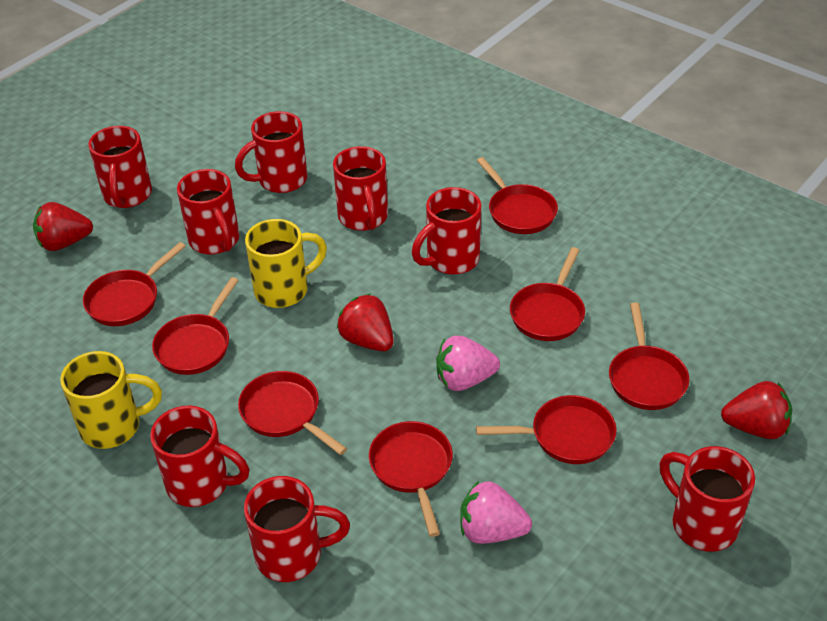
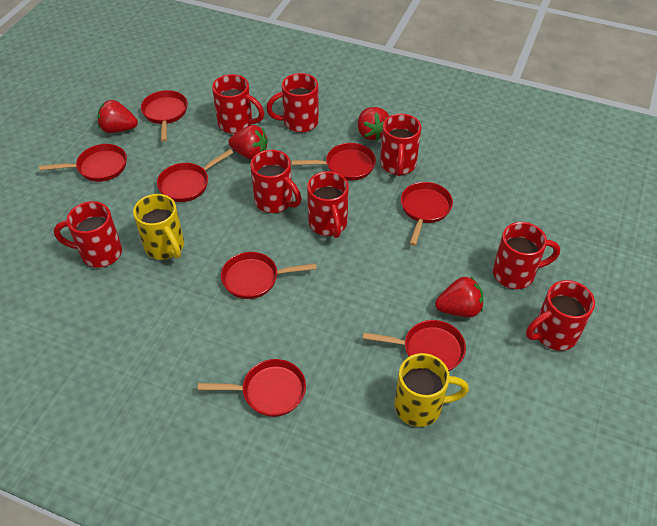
pink strawberry: [436,336,500,391] [460,481,532,544] = 2 -> none = 0
red strawberry: [33,202,93,251] [337,293,394,351] [721,381,792,439] = 3 -> [98,100,138,133] [228,125,268,160] [358,107,389,141] [435,276,483,317] = 4

